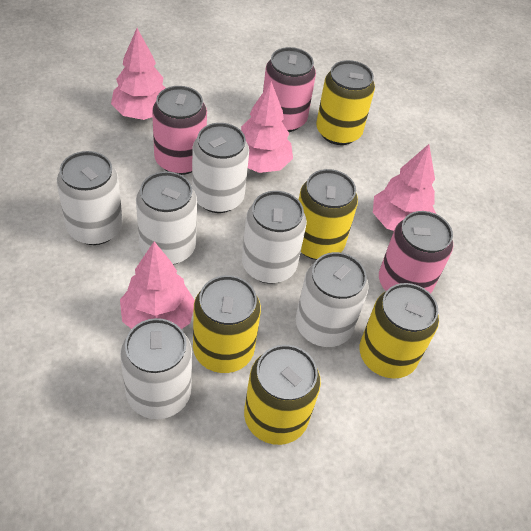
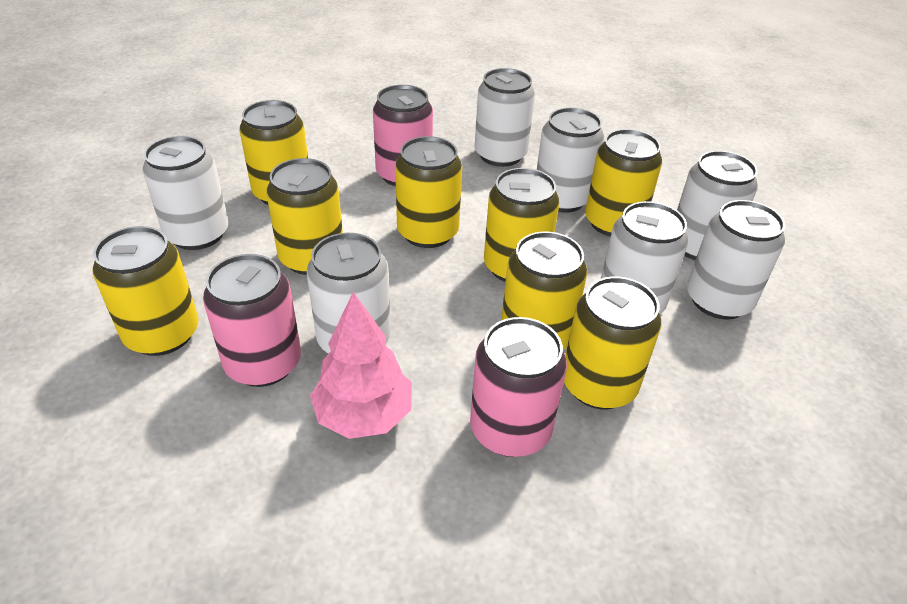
pink tree: [111,28,166,120] [120,241,195,329] [241,82,293,173] [373,144,436,231] = 4 -> [310,292,412,439] = 1
white can: [57,151,123,245] [120,318,192,419] [136,171,197,265] [192,123,249,213] [242,191,307,283] [296,252,369,347] = 6 -> [142,136,229,250] [307,233,391,354] [475,68,535,167] [537,107,604,213] [601,201,688,314] [677,151,758,260] [687,200,785,320] = 7
yellow can: [193,275,261,373] [244,345,321,445] [299,169,358,260] [316,60,375,145] [360,283,439,379] = 5 -> [92,226,199,356] [239,100,308,205] [266,158,343,275] [395,136,462,248] [484,168,560,282] [501,231,587,350] [564,277,662,409] [585,129,662,237] = 8

